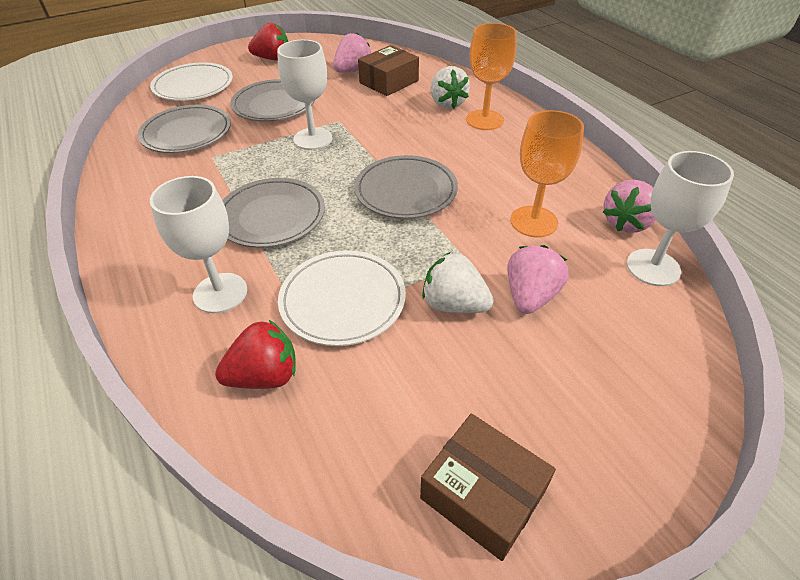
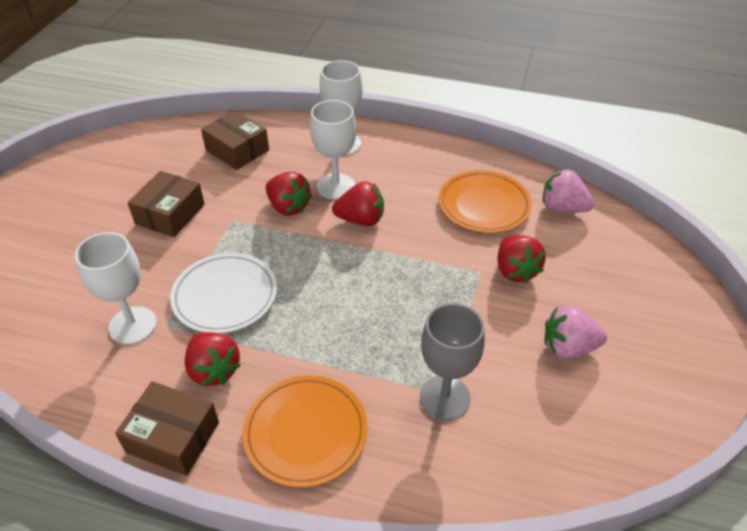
brown box: [358,45,419,96] [420,414,556,561] = 2 -> [115,381,219,476] [127,171,205,237] [201,110,269,170] = 3
grey goblet: none = 0 -> [420,303,485,420] = 1
grey plate: [138,105,231,153] [222,178,325,248] [230,79,315,122] [354,155,458,219] = 4 -> none = 0
orange goblet: [466,23,517,130] [510,110,584,237] = 2 -> none = 0
orange plate: none = 0 -> [242,375,367,487] [438,170,532,233] = 2
pink strawberry: [333,33,371,73] [507,245,569,314] [603,180,656,233] = 3 -> [543,169,594,213] [545,305,607,359] = 2
red strawberry: [215,320,296,389] [248,23,288,61] = 2 -> [185,332,241,386] [266,172,312,216] [332,181,384,226] [498,235,546,283] = 4
white plate: [150,62,233,101] [278,250,406,346] = 2 -> [170,253,277,333] = 1
white strawberry: [422,252,494,313] [430,66,470,109] = 2 -> none = 0

